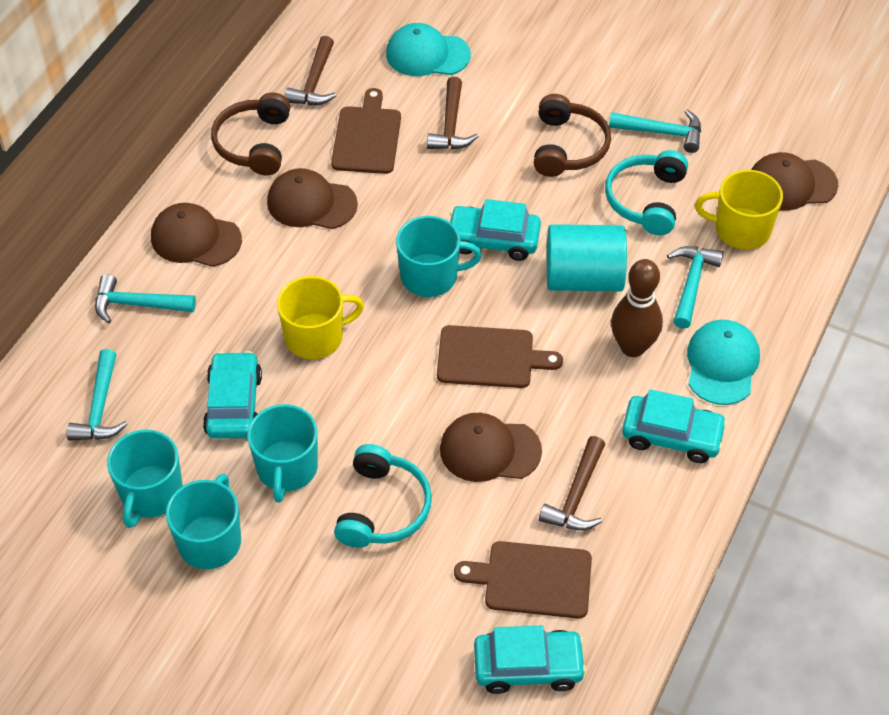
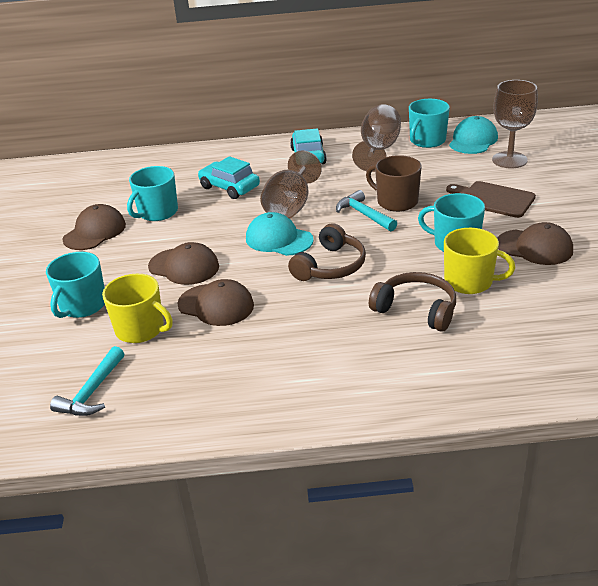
brown bowling pin: [611,259,663,357] = 1 -> none = 0
brown cutting board: [331,88,401,174] [437,325,563,388] [454,541,592,619] = 3 -> [446,181,536,218] = 1
brown goblet: none = 0 -> [260,150,322,219] [352,104,401,172] [492,80,538,168] = 3
brown hammer: [284,36,337,105] [427,77,479,149] [539,436,605,531] = 3 -> none = 0
brown mug: none = 0 -> [366,155,421,212] = 1
turquoise car: [203,351,262,439] [450,199,541,261] [474,626,587,694] [622,389,727,463] = 4 -> [198,156,260,199] [290,128,327,164] = 2
turquoise cylinder: [546,224,627,291] = 1 -> none = 0
turquoise hammer: [66,349,128,441] [95,274,196,324] [609,110,701,153] [667,246,724,329] = 4 -> [50,346,124,416] [336,190,397,231] = 2
turquoise headphones: [334,444,432,548] [605,150,688,235] = 2 -> none = 0

